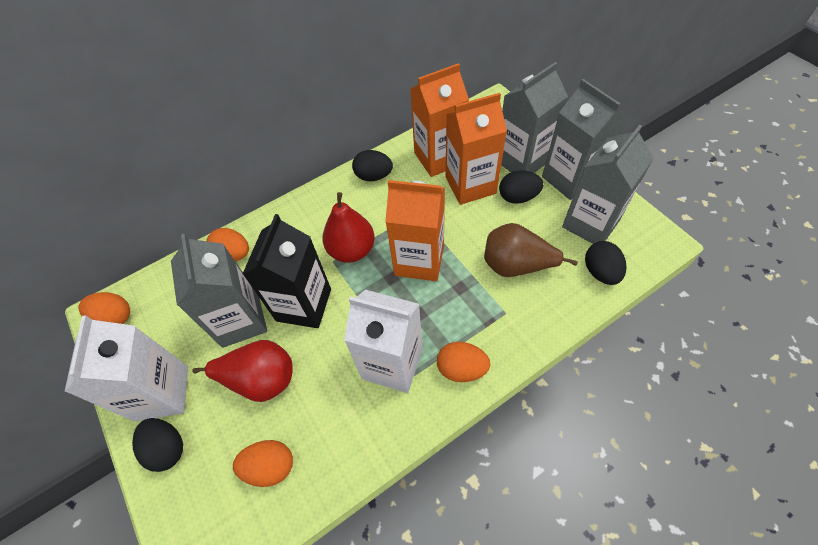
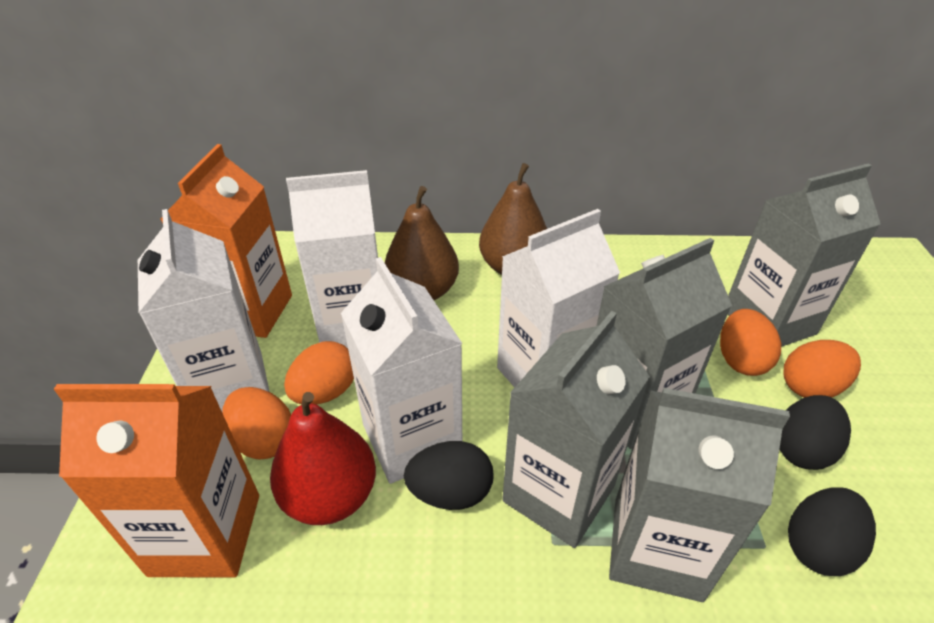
black carton: [243,214,331,328] = 1 -> none = 0
black egg: [132,418,183,472] [352,150,393,181] [499,170,543,204] [585,241,626,285] = 4 -> [404,441,493,510] [779,395,851,470] [788,487,876,576] = 3
brown pear: [484,223,578,277] = 1 -> [385,186,459,300] [479,163,547,275] = 2
orange carton: [385,180,445,281] [410,63,469,177] [445,93,507,205] = 3 -> [54,384,259,577] [160,144,292,338] = 2
red pear: [192,340,293,402] [323,192,375,263] = 2 -> [270,392,376,525] = 1
white carton: [65,315,188,422] [344,290,423,393] = 2 -> [138,209,270,411] [286,170,379,348] [341,257,462,484] [497,209,620,388] = 4

